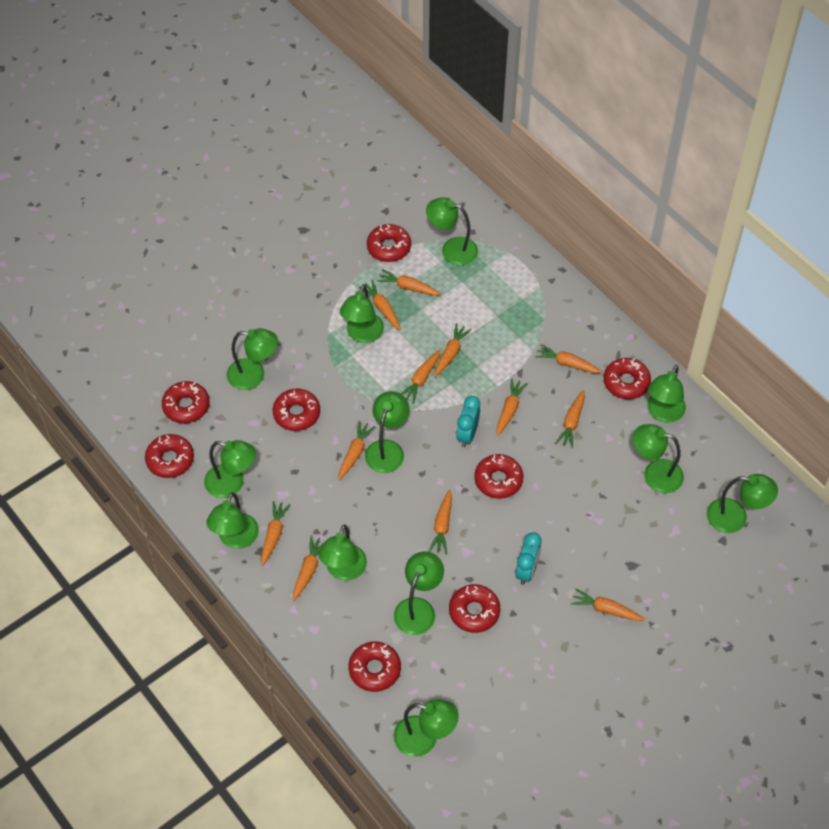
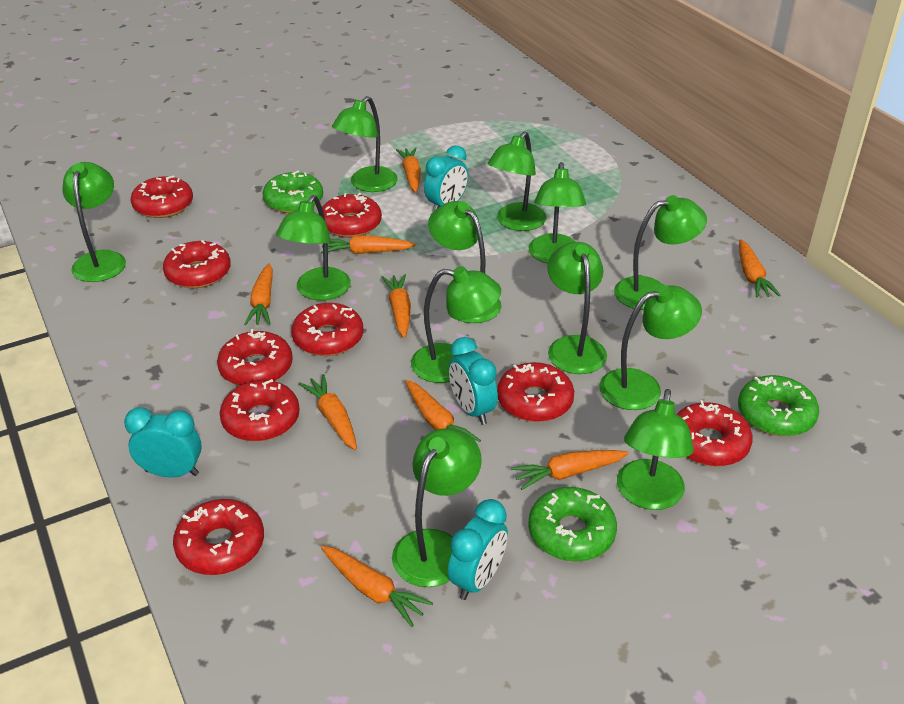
green donut: none = 0 -> [263,171,323,213] [528,487,617,562] [738,375,819,436] = 3
orange carrot: [261,501,290,566] [293,535,324,601] [338,421,375,480] [359,280,401,330] [377,269,441,296] [401,350,441,403] [429,489,452,554] [434,323,472,377] [496,378,528,436] [535,344,602,373] [556,390,585,448] [571,588,645,621] = 12 -> [244,263,273,325] [298,374,357,450] [321,235,416,254] [321,546,433,627] [381,274,411,338] [396,147,421,193] [405,380,481,442] [511,450,629,490] [739,239,781,298] = 9
red donut: [145,434,194,478] [162,381,210,424] [273,388,320,431] [348,641,401,692] [367,224,411,262] [449,584,500,633] [474,454,524,499] [604,358,651,399] = 8 -> [131,175,193,218] [163,240,231,288] [173,499,264,575] [217,329,293,386] [220,379,300,442] [291,303,363,356] [322,193,382,237] [497,362,574,422] [677,400,753,466] = 9
turquoise clock: [456,396,480,447] [515,532,542,585] = 2 -> [124,407,202,477] [424,145,468,212] [448,499,508,600] [449,337,498,425] = 4

